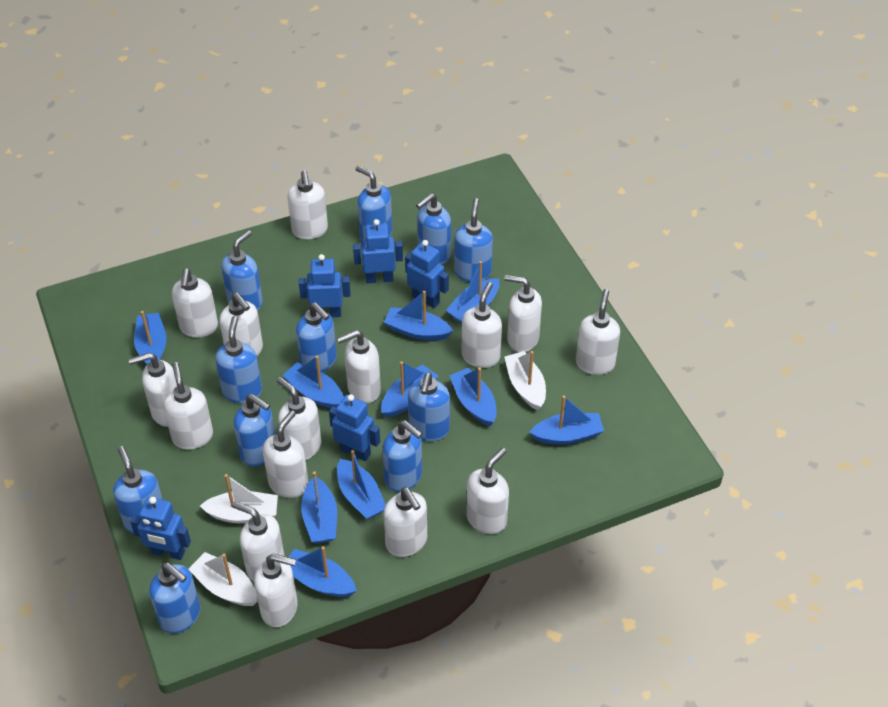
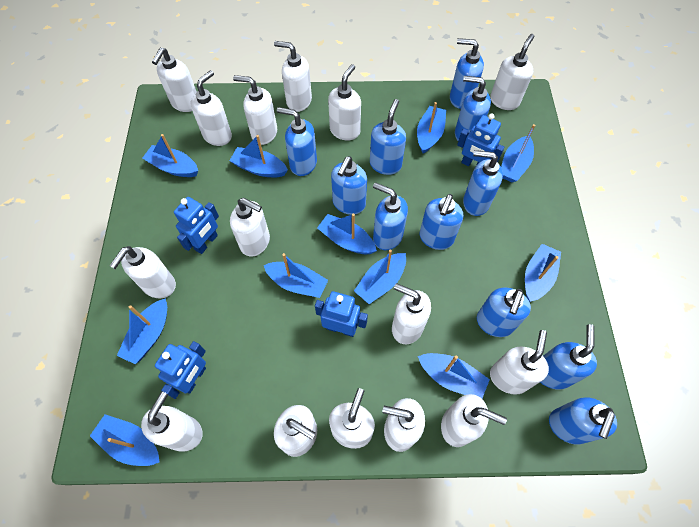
blue boat: [134,311,167,364] [282,356,344,408] [289,546,357,597] [301,471,337,543] [337,450,386,520] [381,361,439,417] [384,291,453,341] [446,261,500,324] [449,368,497,426] [529,395,604,445] = 10 -> [90,414,160,466] [117,298,167,364] [142,134,198,177] [230,135,288,177] [264,253,328,298] [317,213,377,254] [354,250,406,304] [417,102,446,154] [418,353,490,399] [501,124,535,182] [525,244,561,302] = 11
blue robot: [130,497,191,560] [299,254,350,317] [329,394,380,461] [353,219,403,283] [405,240,449,308] = 5 -> [155,341,206,399] [174,197,219,254] [315,291,368,337] [457,113,504,166] = 4
white boat: [189,552,257,606] [200,474,278,523] [504,351,546,411] = 3 -> none = 0

